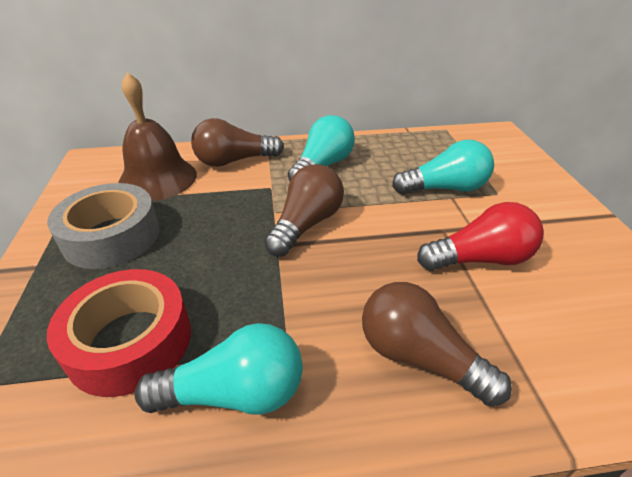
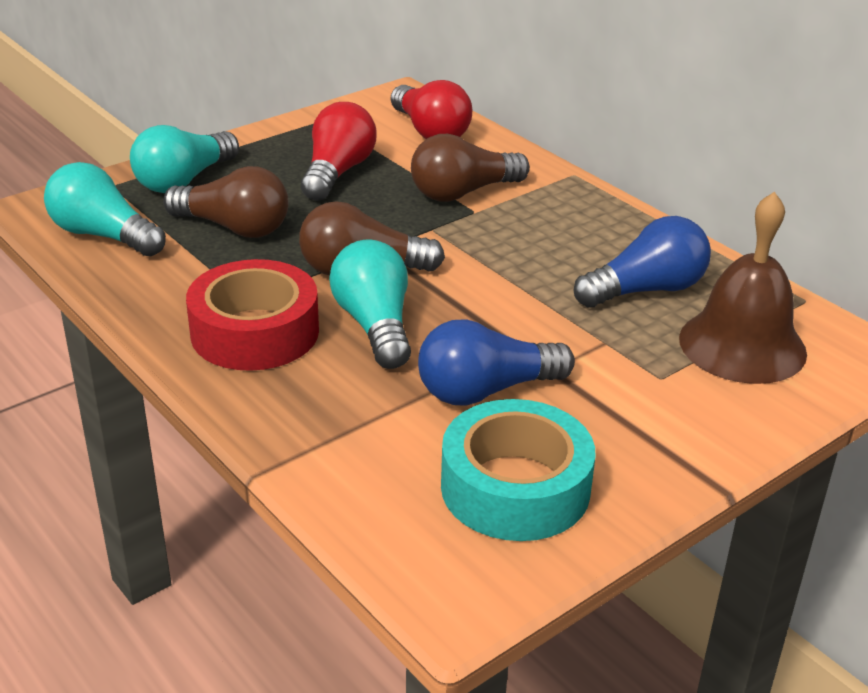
blue light bulb: none = 0 -> [418,319,575,406] [574,216,711,307] = 2
grey tape: [47,183,160,269] = 1 -> none = 0
red light bulb: [417,202,544,271] = 1 -> [301,102,376,201] [390,80,472,139] = 2
turquoise tape: none = 0 -> [441,399,596,541] = 1

